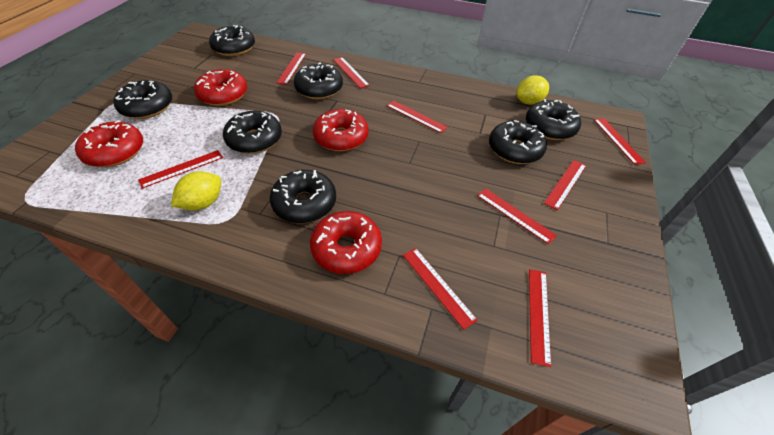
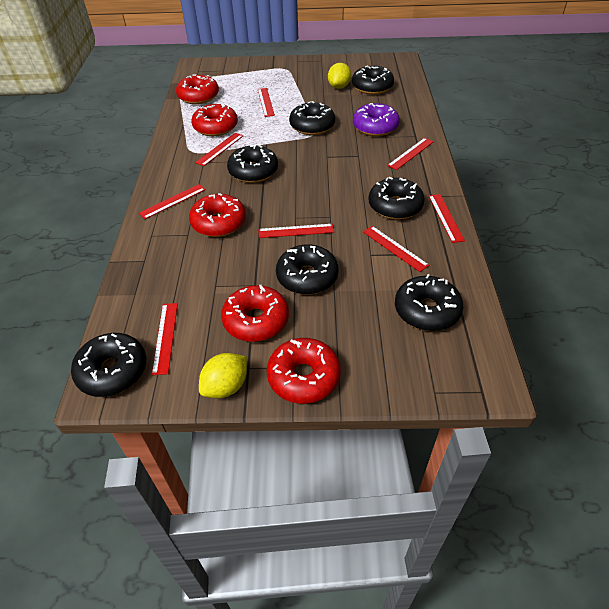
purple donut: none = 0 -> [353,103,400,136] = 1
red donut: [75,120,143,167] [194,69,247,106] [310,211,382,274] [313,109,369,151] = 4 -> [176,75,219,104] [189,193,246,237] [191,104,238,136] [221,285,289,342] [267,338,341,404] = 5
red ruler: [138,150,223,189] [277,52,306,85] [333,57,370,89] [387,101,448,133] [403,248,478,330] [477,188,557,244] [529,269,551,367] [544,160,586,210] [594,118,646,165] = 9 -> [139,184,206,219] [152,303,178,375] [195,133,243,166] [258,88,275,117] [258,224,334,238] [363,226,429,272] [387,138,434,170] [429,194,465,243] = 8

